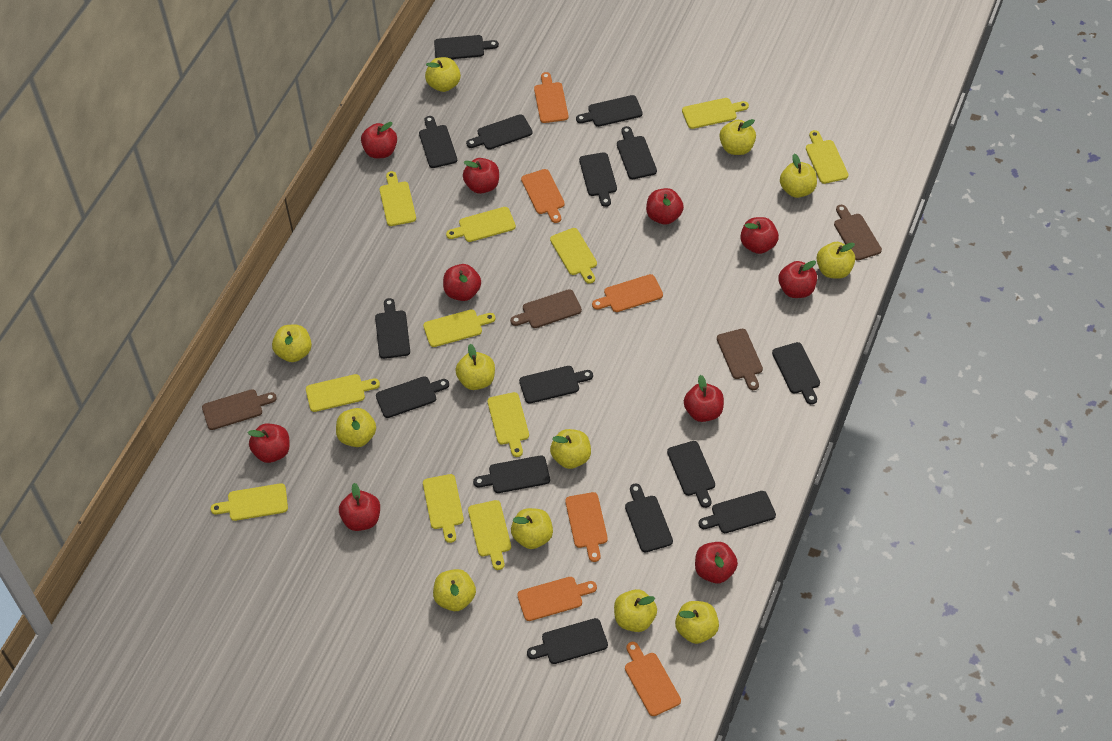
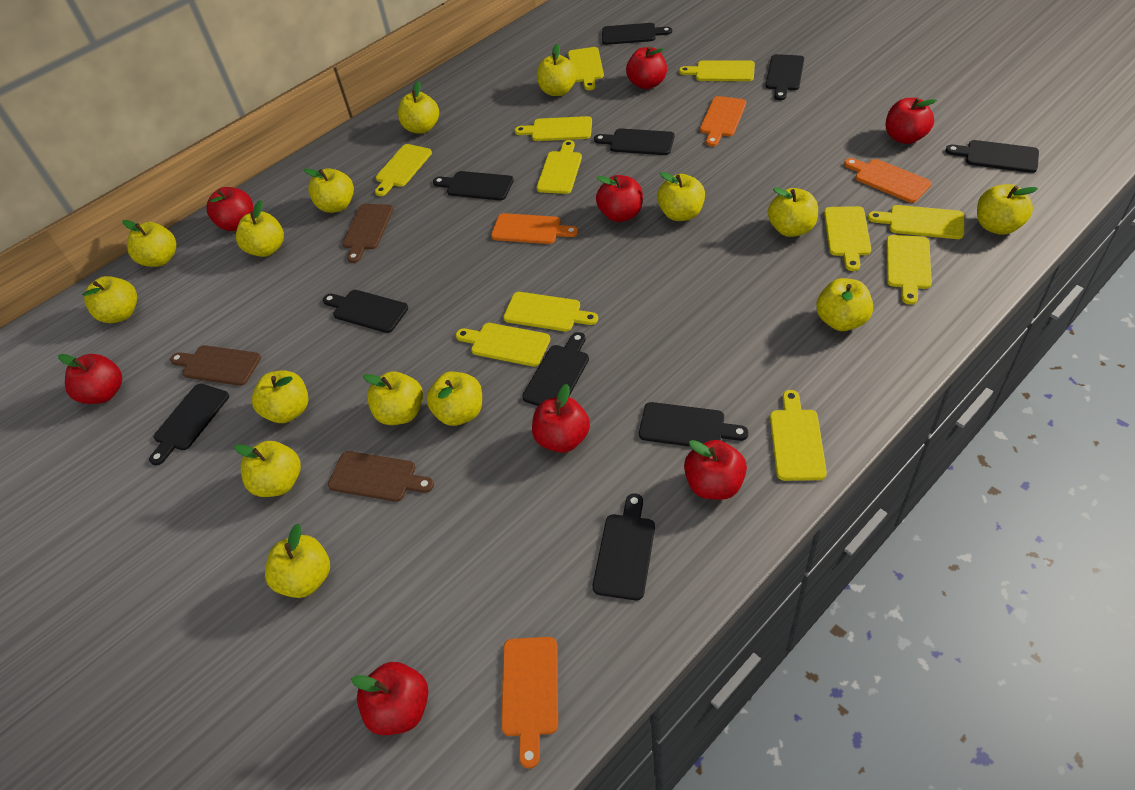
black cutting board: [375,298,410,359] [376,376,449,418] [419,116,457,168] [434,35,499,59] [466,114,533,150] [473,455,550,493] [519,366,593,404] [527,618,608,664] [576,95,643,127] [579,152,617,207] [617,126,657,179] [625,484,673,552] [667,441,715,508] [698,491,776,533] [772,342,820,405] = 15 -> [149,384,229,465] [323,290,408,333] [433,171,514,200] [522,332,589,406] [592,493,655,601] [594,128,675,155] [602,23,672,45] [639,402,749,447] [765,54,804,100] [945,140,1039,173] = 10
brown cutting board: [202,389,277,430] [510,289,582,328] [717,329,763,390] [834,205,882,261] = 4 -> [170,345,261,386] [328,451,434,502] [342,204,393,263] = 3
orange cutting board: [517,577,597,621] [521,169,565,223] [534,72,569,123] [565,492,608,562] [592,274,663,312] [625,642,681,716] = 6 -> [491,213,578,244] [501,637,558,768] [700,96,746,146] [844,158,931,203] = 4
red apple: [248,423,290,463] [339,483,380,531] [361,122,397,159] [443,264,481,301] [463,158,499,194] [646,188,684,225] [684,375,724,422] [695,542,738,583] [740,217,779,254] [778,260,817,298] = 10 -> [58,354,122,404] [207,187,253,231] [351,662,428,735] [532,384,590,453] [596,175,643,222] [626,46,667,89] [684,440,747,500] [886,98,937,144] = 8
yellow apple: [272,324,312,362] [336,408,376,447] [425,57,461,92] [433,569,476,611] [455,344,495,390] [511,508,553,549] [550,429,591,469] [614,589,657,632] [675,601,719,644] [719,119,756,155] [780,154,817,198] [817,242,855,279] = 12 -> [82,276,137,323] [122,220,177,267] [234,441,301,497] [236,200,284,257] [252,370,308,423] [265,524,330,598] [304,168,354,213] [363,372,423,425] [398,81,439,134] [426,372,482,426] [537,44,577,96] [657,172,705,221] [768,187,818,237] [816,278,873,331] [977,184,1038,235] = 15

